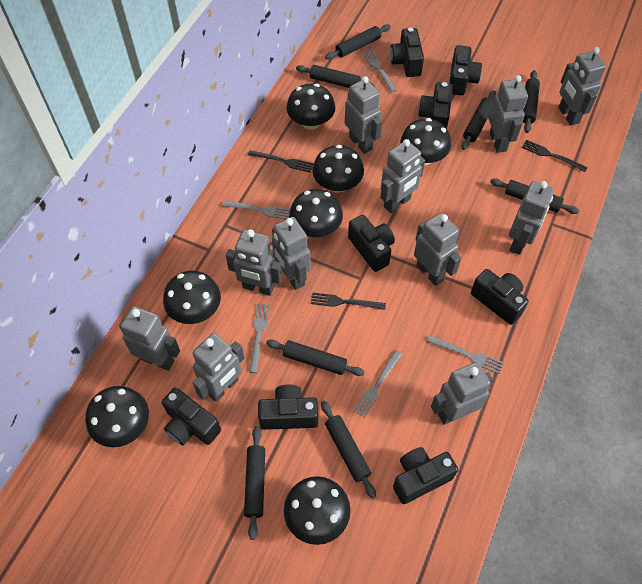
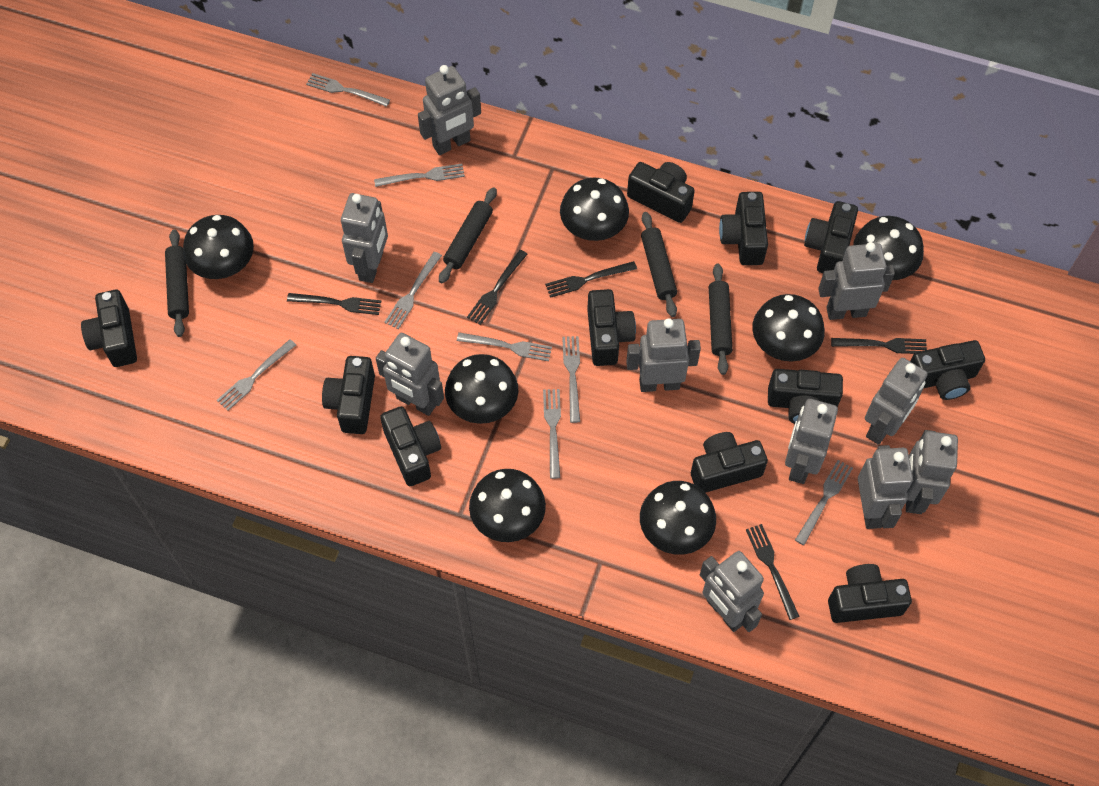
black camera: [162,388,221,445] [258,384,318,430] [348,215,395,272] [390,27,424,77] [393,447,458,504] [418,82,453,128] [449,45,482,95] [471,269,529,325] = 8 -> [81,290,137,367] [322,356,375,434] [380,406,441,486] [587,289,636,366] [627,162,695,223] [691,432,768,493] [719,192,768,265] [768,369,843,424] [804,201,858,273] [828,564,912,623] [910,340,985,400] = 11
black fork: [248,150,314,172] [311,292,386,310] [522,140,587,172] = 3 -> [287,293,381,315] [467,250,527,325] [545,261,637,298] [746,524,800,620] [831,338,927,354] = 5
black rolling pin: [244,426,265,540] [266,340,364,376] [296,65,375,88] [321,401,376,499] [325,24,391,60] [461,91,496,150] [490,178,579,214] [523,70,540,133] = 8 -> [165,229,189,337] [439,187,497,284] [641,212,677,317] [709,264,733,375] = 4
grey fork: [222,200,290,219] [249,304,270,373] [353,350,402,418] [362,49,397,92] [427,336,504,374] = 5 -> [217,339,296,411] [306,73,390,107] [374,164,465,187] [384,252,442,329] [457,332,552,361] [543,389,561,479] [562,336,580,423] [795,460,853,545] = 8
grey robot: [119,306,180,371] [192,333,245,402] [226,229,282,296] [272,217,311,290] [345,76,382,154] [381,139,425,213] [414,213,461,286] [431,362,493,425] [488,75,528,153] [509,181,554,255] [558,47,606,126] = 11 -> [341,193,388,283] [376,333,444,416] [418,65,481,155] [626,318,701,392] [700,551,764,632] [785,399,838,484] [818,242,895,320] [858,445,913,529] [865,358,928,445] [906,430,958,514] = 10

